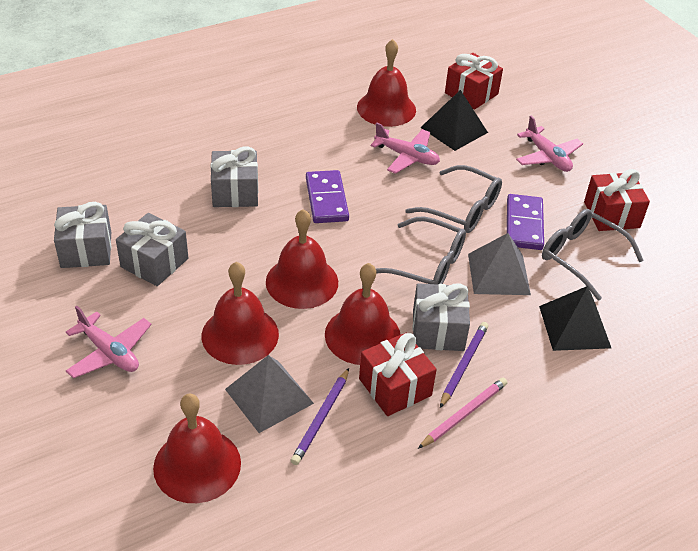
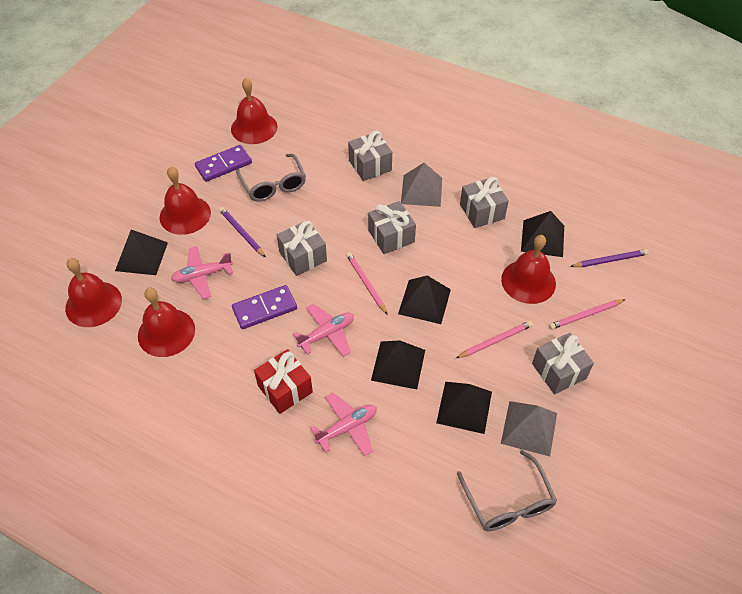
black pyramid: [420,90,488,151] [539,286,611,351] = 2 -> [115,230,168,275] [371,340,425,389] [398,275,451,324] [436,382,492,434] [521,211,564,257] = 5
grey gift: [54,202,111,268] [116,213,188,286] [211,147,258,207] [413,283,470,351] = 4 -> [277,220,327,276] [348,131,392,181] [368,201,416,254] [460,177,509,228] [532,333,594,394] = 5
grey glasses: [376,216,466,285] [405,165,502,233] [542,209,644,301] = 3 -> [236,153,306,202] [457,450,557,531] = 2
pink pencil: [418,378,507,449] = 1 -> [346,252,388,315] [456,321,533,358] [549,299,626,330] = 3
red gift: [359,333,437,416] [445,53,503,109] [584,169,650,231] = 3 -> [254,349,313,414] = 1

